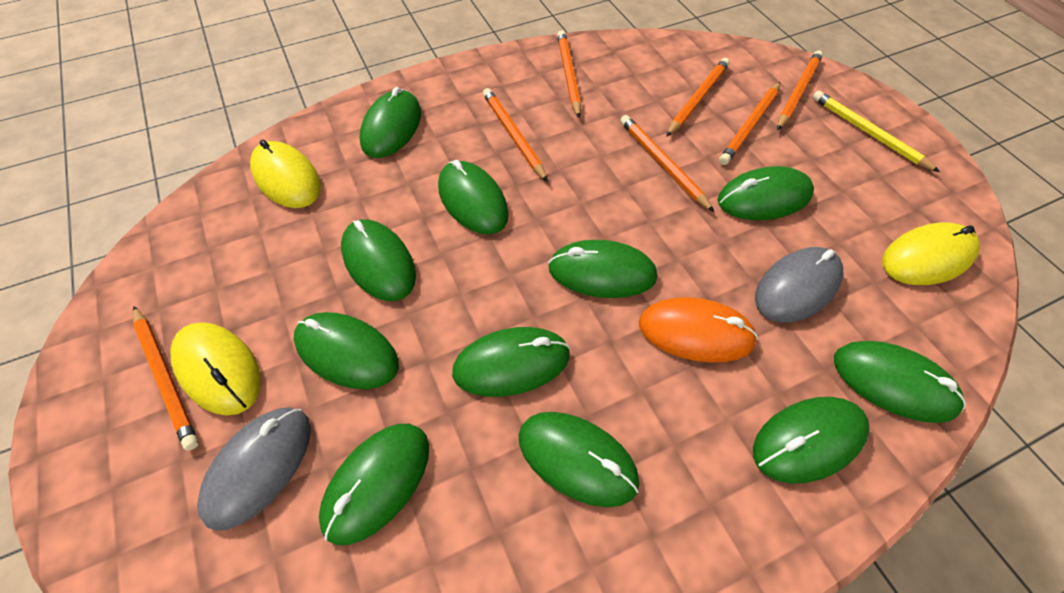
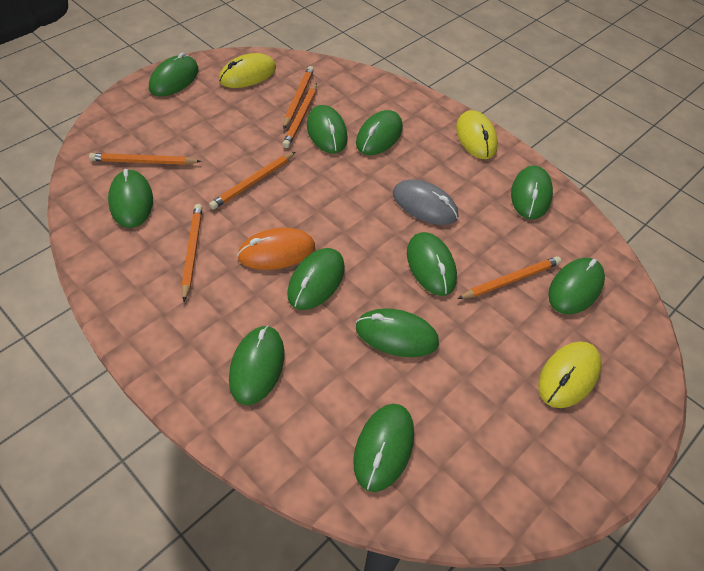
grey mouse: [197,407,311,531] [755,247,844,323] = 2 -> [393,180,458,225] = 1
orange pencil: [133,306,199,451] [483,88,548,182] [557,30,581,118] [620,115,714,212] [666,58,730,137] [719,82,780,165] [777,50,823,130] = 7 -> [89,153,202,165] [182,204,203,301] [209,152,295,209] [282,83,317,148] [283,66,314,129] [457,256,561,299] = 6
yellow pencil: [813,91,940,172] = 1 -> none = 0

